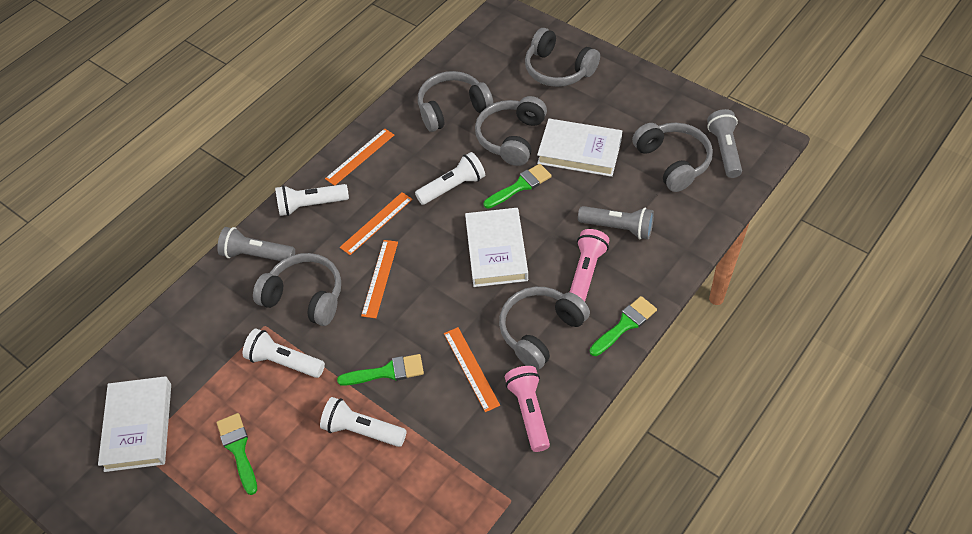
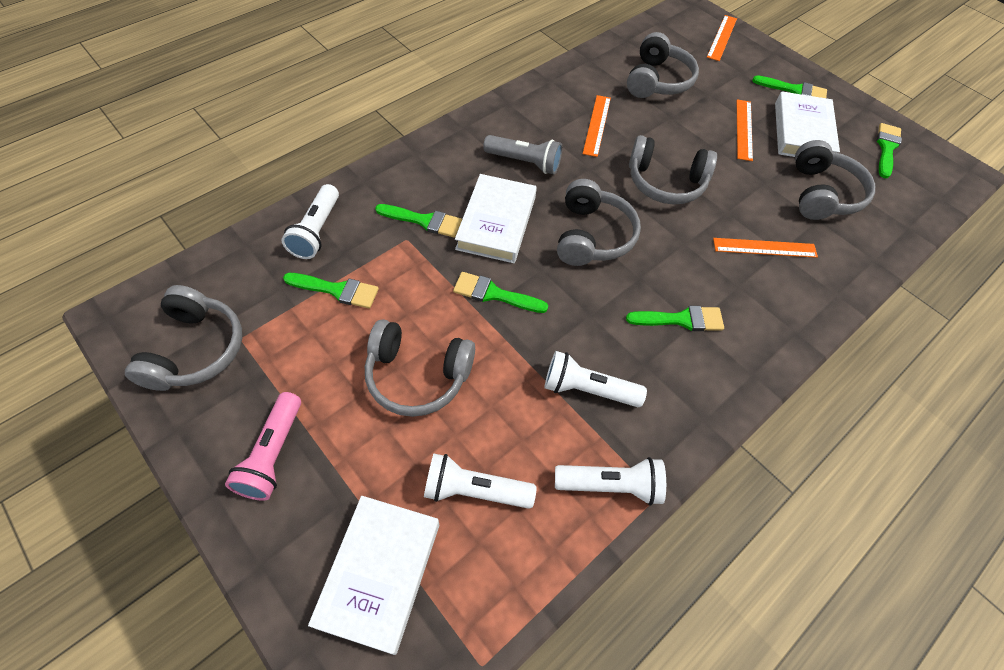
green brush: [217,413,257,495] [337,354,424,386] [484,164,552,209] [590,296,657,356] = 4 -> [283,273,379,309] [375,204,462,238] [453,272,548,313] [626,306,724,331] [752,75,827,98] [877,123,902,179] = 6
grey flashlight: [217,227,295,261] [578,206,654,239] [707,109,742,178] = 3 -> [483,135,562,174] = 1
pink flashlight: [505,366,550,452] [570,229,610,302] = 2 -> [225,392,301,501] = 1

